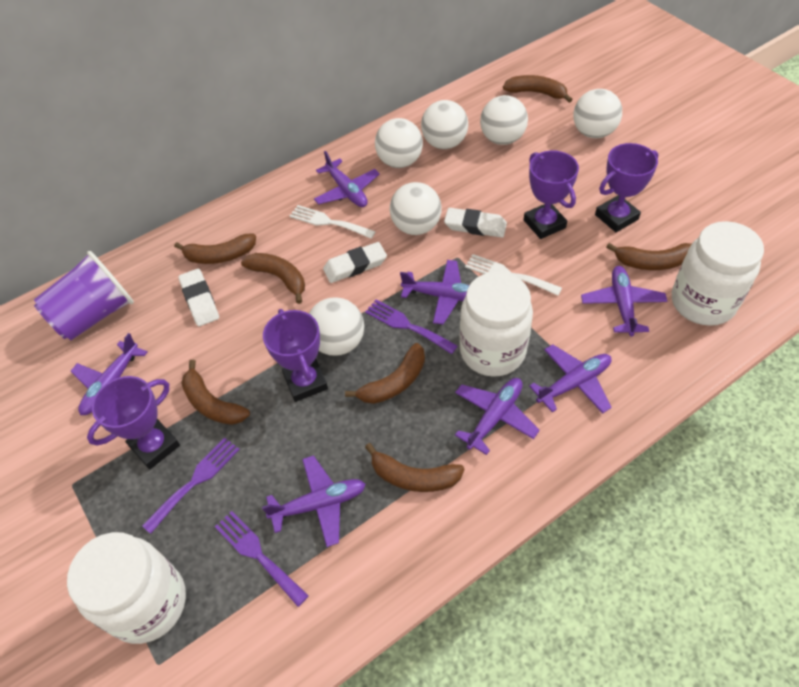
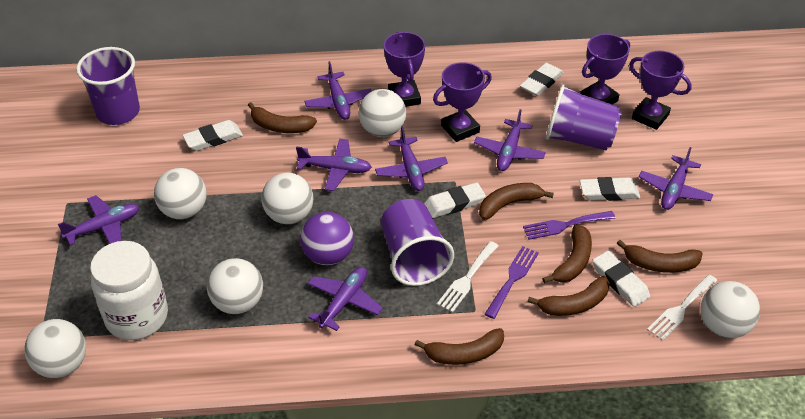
brown banana: [174,233,256,264] [181,360,250,425] [241,253,305,304] [345,343,425,404] [365,443,465,492] [503,75,573,103] [606,243,691,270] = 7 -> [248,102,317,133] [414,328,504,365] [479,183,554,220] [528,276,610,316] [542,224,592,283] [617,240,703,273] = 6
purple ball: none = 0 -> [300,212,354,265] = 1
purple cup: [34,251,134,340] = 1 -> [76,47,140,125] [381,199,454,286] [546,84,622,150] = 3
purple fork: [142,438,240,534] [215,511,309,607] [365,299,458,354] = 3 -> [485,246,539,319] [523,211,616,240] = 2
white eraser: [178,269,219,326] [323,242,387,283] [444,208,507,238] = 3 -> [183,120,243,151] [424,182,486,218] [520,63,564,96] [580,177,640,201] [592,251,650,307] = 5
white jar: [67,532,186,644] [460,272,533,377] [672,221,764,326] = 3 -> [90,241,168,340] = 1

